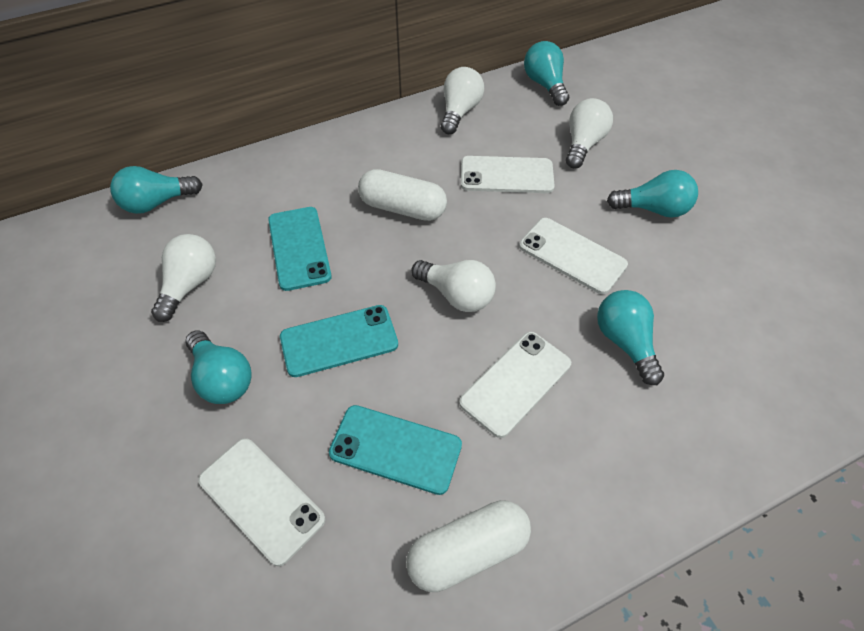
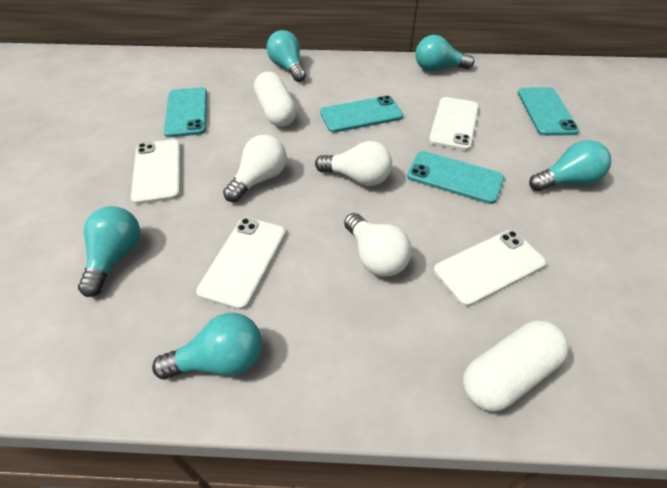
turquoise phone: [268,207,332,291] [280,305,398,377] [329,405,462,495] = 3 -> [164,87,207,137] [320,96,403,133] [407,151,504,204] [518,87,579,136] = 4
white light bulb: [151,234,216,322] [412,260,496,312] [441,67,484,134] [566,98,613,168] = 4 -> [223,135,287,202] [315,141,392,186] [344,213,412,277] = 3

